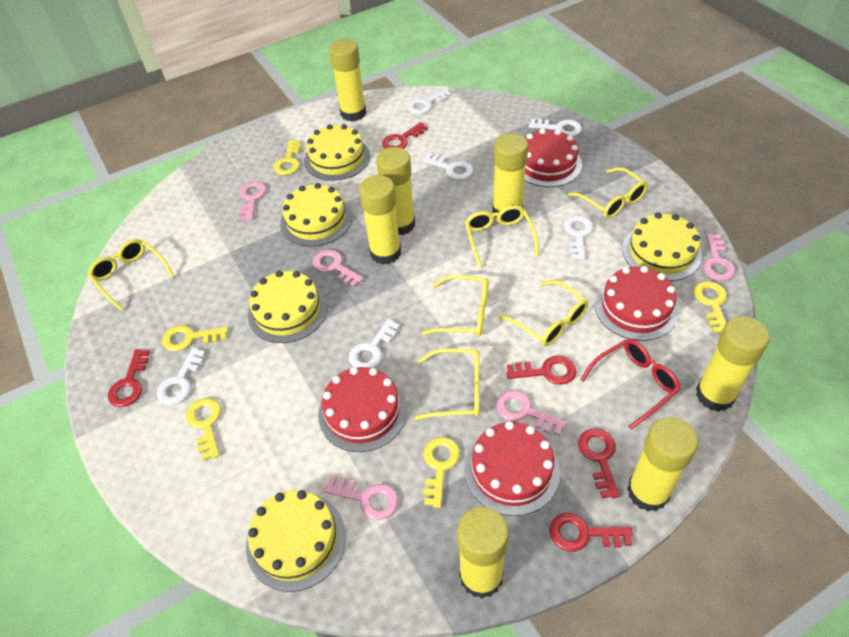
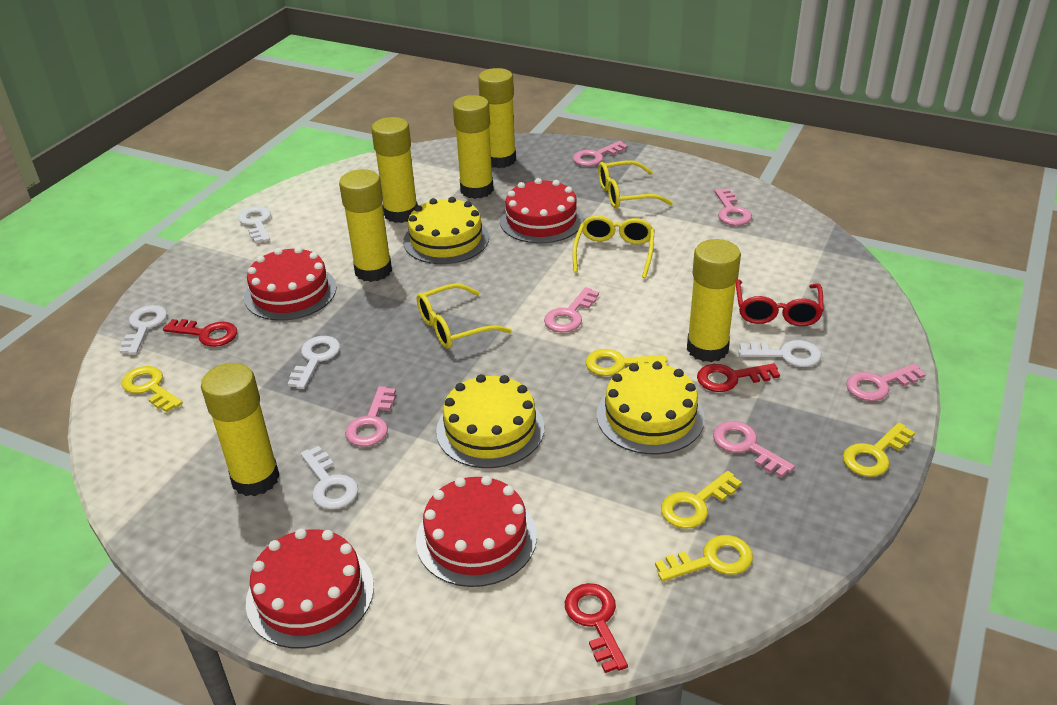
pink key: [239,181,266,221] [313,249,364,287] [323,476,399,520] [496,390,567,435] [703,234,736,281] = 5 -> [345,386,396,447] [544,287,599,332] [573,141,628,167] [713,421,795,478] [714,188,752,226] [846,364,926,401] = 6
red key: [108,349,149,407] [382,122,428,149] [506,356,576,385] [550,513,633,551] [578,428,620,499] = 5 -> [163,319,237,347] [565,583,628,673] [697,363,780,392] = 3
white key: [157,348,205,405] [349,319,400,368] [407,89,452,114] [422,153,473,180] [529,119,582,137] [564,215,593,260] = 6 -> [119,305,167,355] [238,206,271,243] [287,336,340,389] [301,446,358,509] [738,340,821,367] = 5
yellow cake: [246,490,346,592] [248,271,327,343] [280,183,352,246] [304,124,370,181] [622,212,702,281] = 5 -> [403,197,489,264] [436,374,544,468] [597,361,705,454] = 3
yellow glasses: [88,239,175,311] [415,348,480,420] [422,275,489,336] [465,205,539,268] [500,280,588,346] [568,167,648,219] = 6 -> [417,283,512,349] [572,215,654,278] [598,161,673,209] = 3
yellow glue stick: [329,39,366,122] [359,175,401,265] [376,147,415,235] [457,506,509,599] [492,133,528,218] [627,417,698,511] [696,316,770,412] = 7 -> [201,363,280,496] [339,169,392,282] [371,117,418,223] [453,95,494,199] [478,68,516,168] [687,239,741,362] = 6

